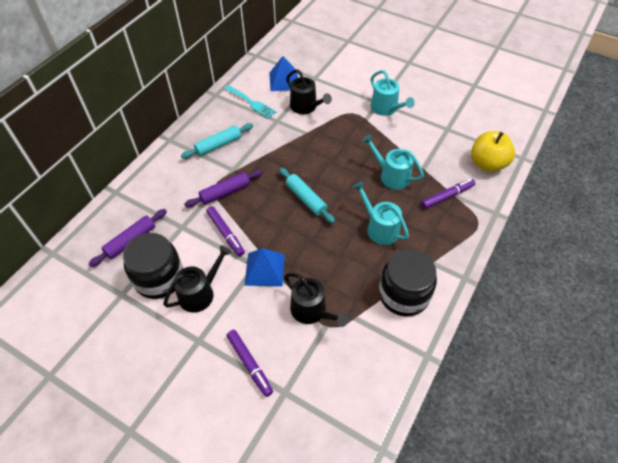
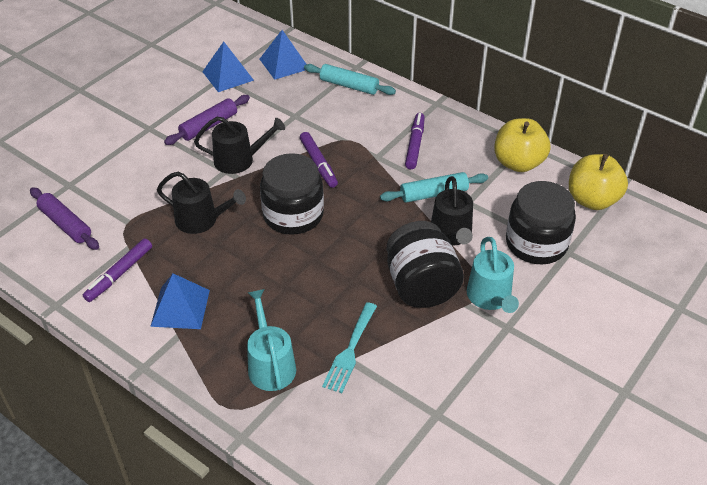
black jar: [123,233,183,299] [379,249,437,317] = 2 -> [260,153,324,235] [387,221,464,308] [506,181,576,264] = 3
blue pyramid: [244,248,285,287] [269,56,298,91] = 2 -> [150,273,210,329] [202,42,254,92] [260,30,306,80] = 3
turquoise watering can: [353,181,409,245] [362,134,424,190] [371,70,415,116] = 3 -> [247,289,296,391] [467,237,519,313] = 2
yellow apple: [471,131,515,172] = 1 -> [494,118,551,172] [569,154,628,210] = 2

